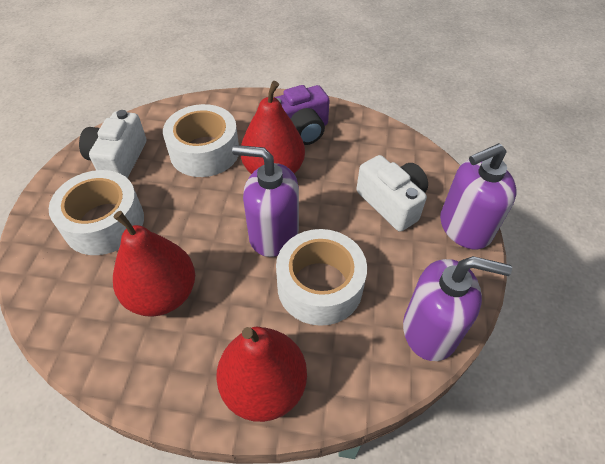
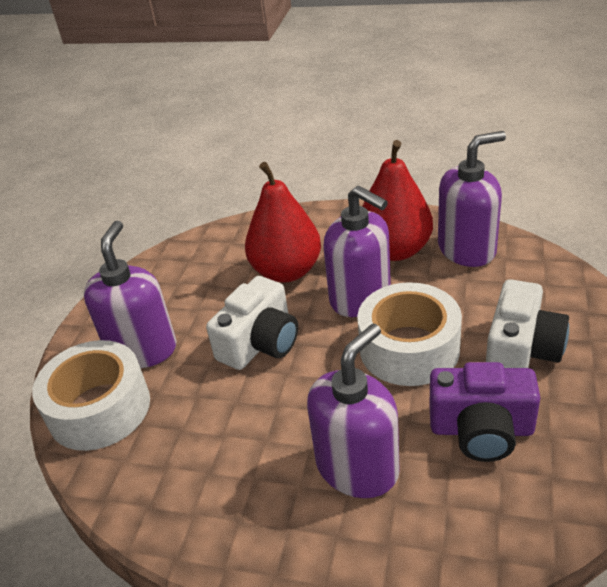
purple soap dispenser: [232,145,299,257] [403,256,512,361] [440,143,517,249] = 3 -> [84,221,177,368] [307,323,400,498] [323,186,391,317] [438,131,506,267] = 4
red pear: [113,211,195,317] [216,327,307,422] [241,81,305,174] = 3 -> [245,162,321,283] [362,140,433,261] = 2
white tape: [49,170,144,255] [163,104,239,177] [276,229,367,326] = 3 -> [32,340,150,451] [357,282,462,386] = 2

